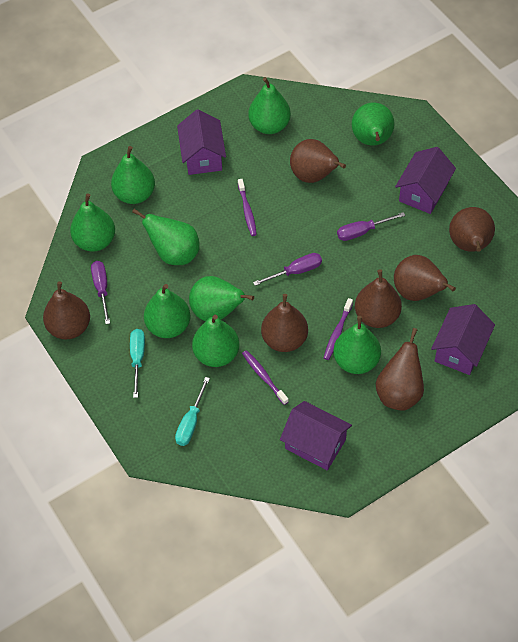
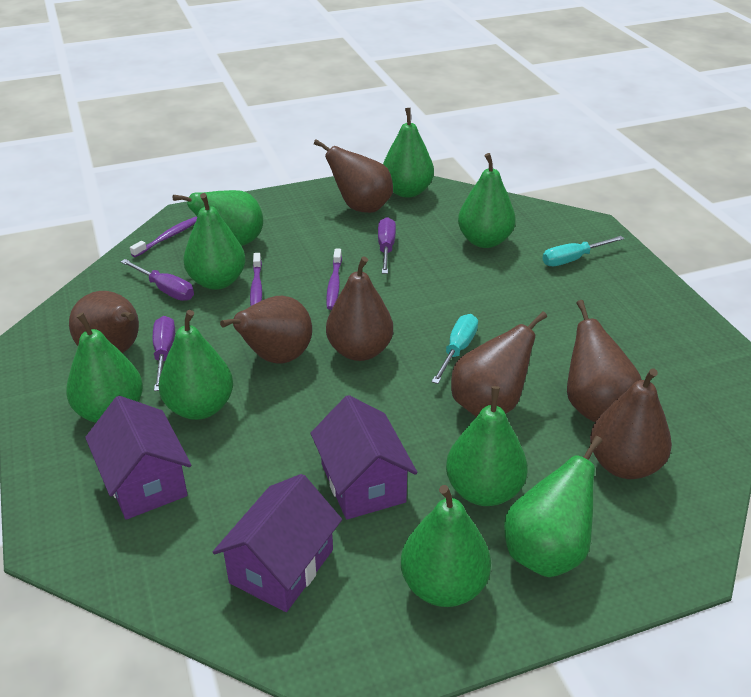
purple house: [177,109,226,175] [280,401,352,470] [395,147,456,214] [431,304,495,375] = 4 -> [85,396,191,520] [213,474,342,612] [311,395,417,520] = 3

